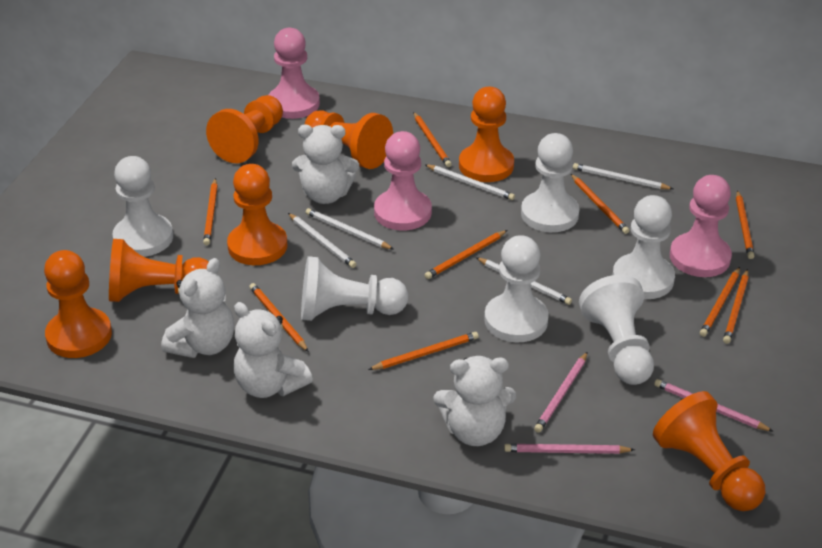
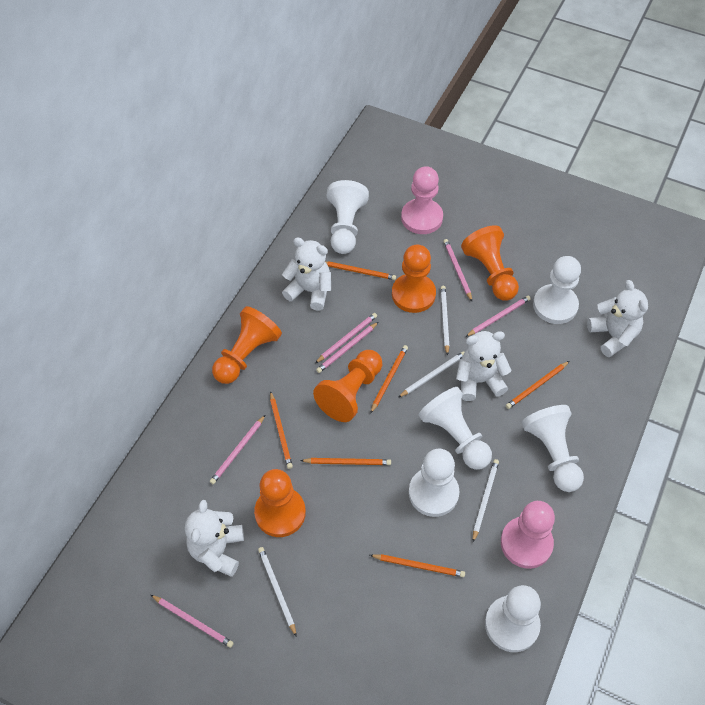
orange pawn: [44,250,112,358] [109,239,208,302] [206,95,283,163] [227,164,287,265] [305,110,393,169] [459,87,514,182] [653,391,765,511] = 7 -> [212,306,282,384] [254,469,306,537] [313,350,382,422] [392,245,436,313] [461,225,519,301] = 5
orange pencil: [203,178,218,245] [249,283,309,352] [368,332,479,370] [414,112,452,167] [425,230,507,279] [571,174,629,234] [700,267,740,337] [723,269,749,344] [736,190,754,259] = 9 -> [270,391,293,469] [300,458,391,465] [325,261,396,280] [370,345,408,414] [370,554,465,577] [506,361,569,409] = 6
pink pawn: [269,28,320,119] [374,131,432,231] [670,175,732,277] = 3 -> [401,166,443,234] [501,501,555,569] = 2
pink pencil: [504,444,635,454] [534,352,588,433] [654,379,774,432] = 3 -> [151,595,234,648] [210,415,265,484] [315,313,377,363] [316,322,378,373] [443,239,472,301] [466,296,531,337] = 6
white pencil: [288,213,356,268] [306,208,394,250] [425,164,515,200] [476,257,572,305] [573,163,673,189] = 5 -> [258,547,297,637] [399,351,465,397] [441,286,449,356] [473,459,499,542] = 4

